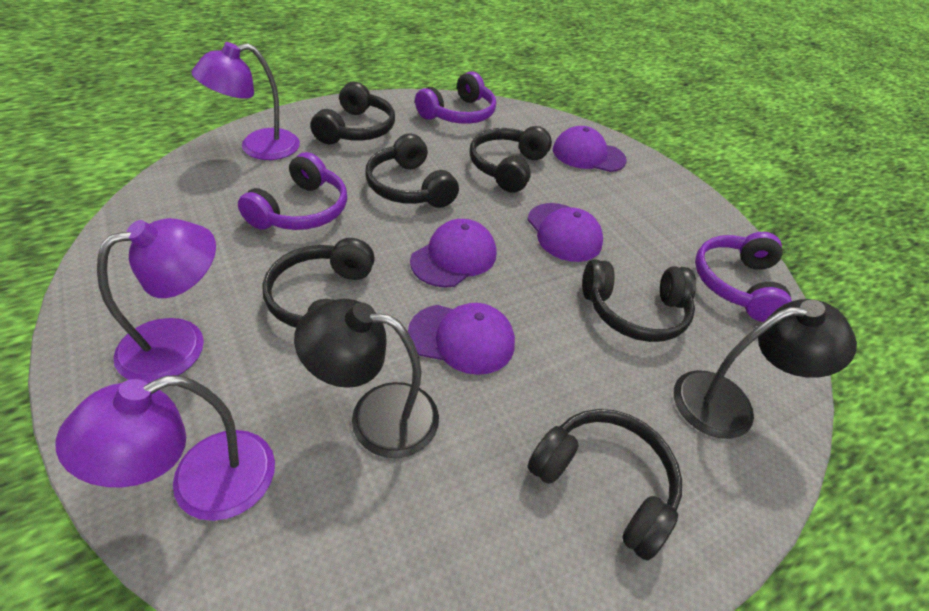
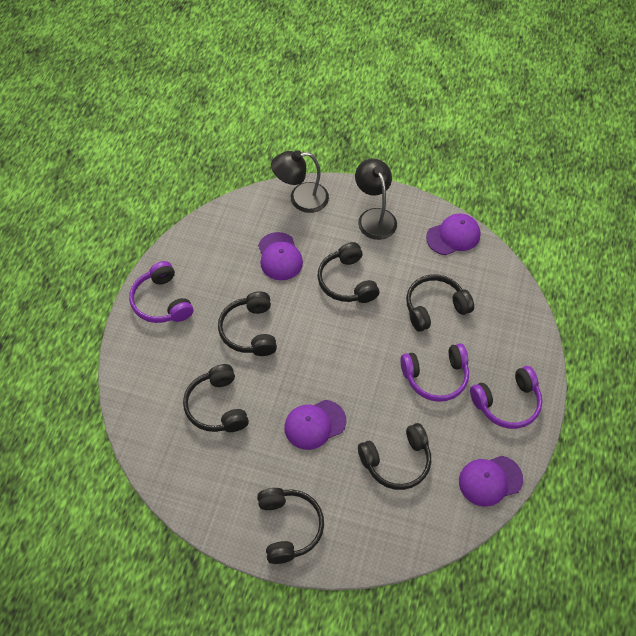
purple lamp: [56,375,275,521] [97,218,216,383] [192,42,300,160] = 3 -> none = 0

